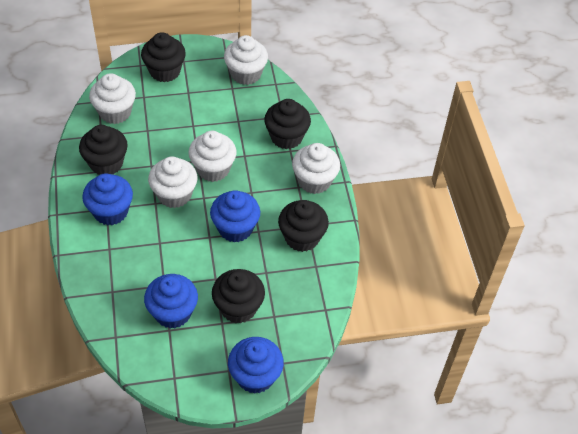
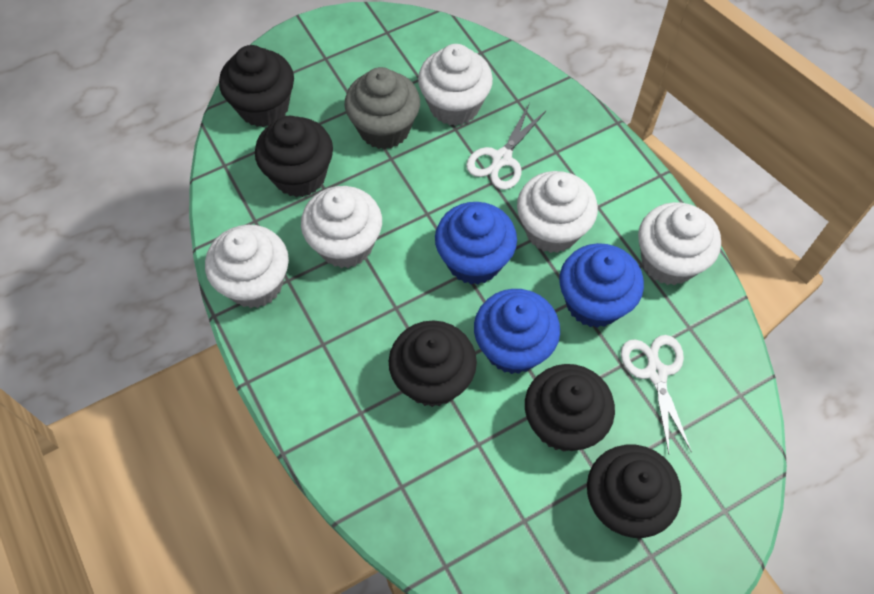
blue cupcake: [82,173,133,225] [144,274,198,328] [210,190,260,242] [228,337,284,394] = 4 -> [435,202,517,285] [474,289,560,374] [559,243,644,328] = 3
grey cupcake: none = 0 -> [345,67,420,149] = 1
white scissors: none = 0 -> [466,103,547,190] [621,335,692,454] = 2

